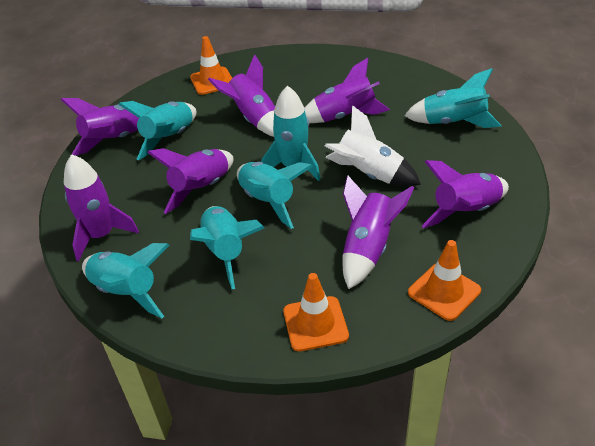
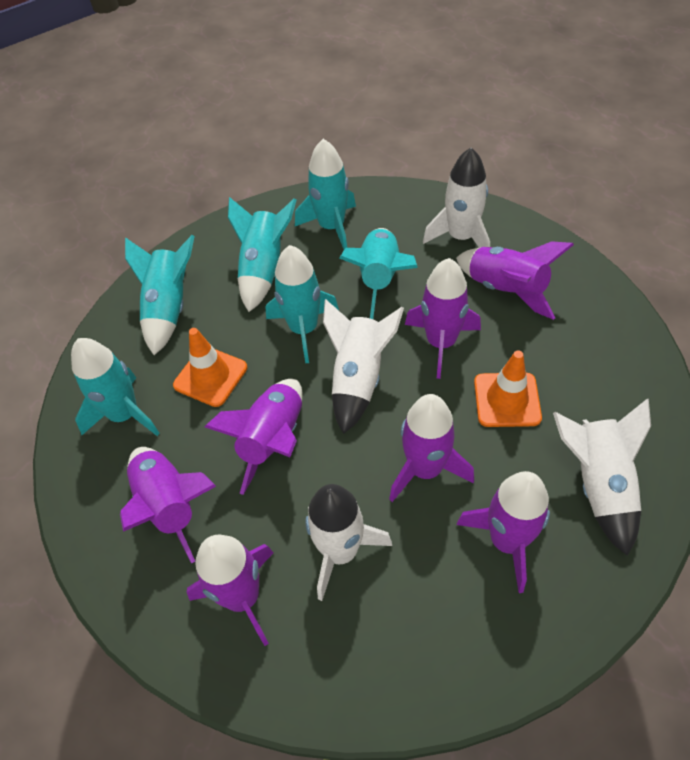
orange traffic cone: [190,36,232,95] [283,273,349,352] [408,240,481,321] = 3 -> [173,328,247,407] [474,350,542,427] = 2
white rocket: [325,105,421,187] = 1 -> [305,484,392,601] [323,299,404,434] [423,148,490,248] [553,398,651,556] = 4

